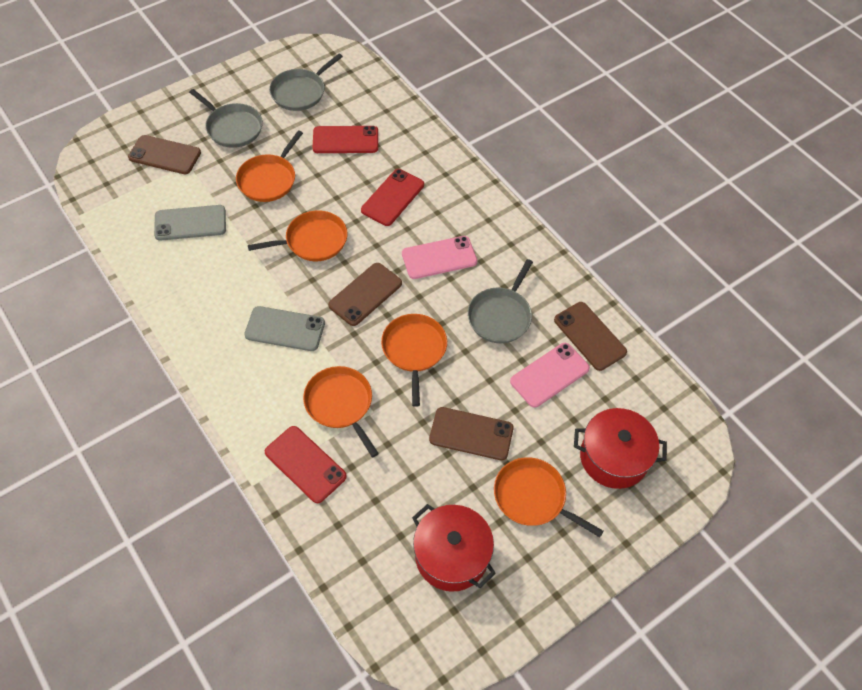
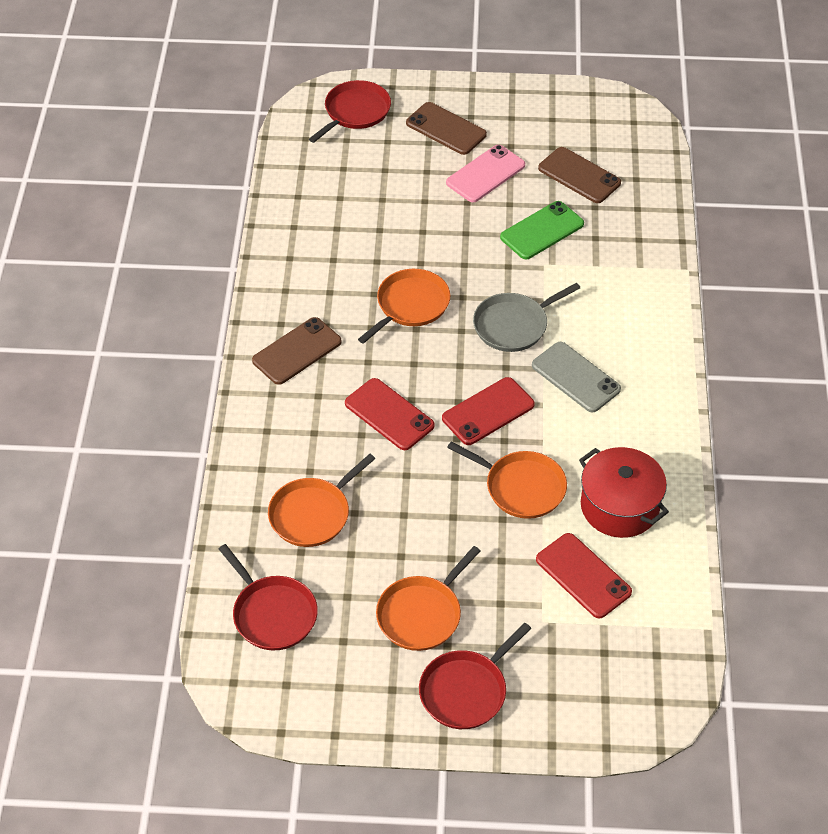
brown phone: [128,135,201,174] [328,263,402,326] [429,407,514,460] [554,302,627,371] = 4 -> [252,317,342,385] [406,102,487,155] [538,147,621,203] = 3
green phone: none = 0 -> [500,201,584,259] = 1
grey pan: [189,89,263,148] [269,54,343,111] [467,259,533,343] = 3 -> [473,283,580,352] = 1
grey phone: [154,205,226,241] [244,306,325,351] = 2 -> [532,342,621,412] = 1
orange pan: [236,131,303,202] [248,210,347,261] [303,366,379,457] [381,314,447,407] [494,457,604,537] = 5 -> [268,454,375,547] [358,269,450,344] [376,546,480,651] [447,441,567,519] = 4
pink phone: [402,236,477,279] [510,343,590,408] = 2 -> [446,145,525,202] = 1
red pan: none = 0 -> [219,544,318,650] [309,80,391,143] [419,623,532,729] = 3
red pot: [412,504,496,592] [574,408,667,489] = 2 -> [579,447,669,538] = 1

